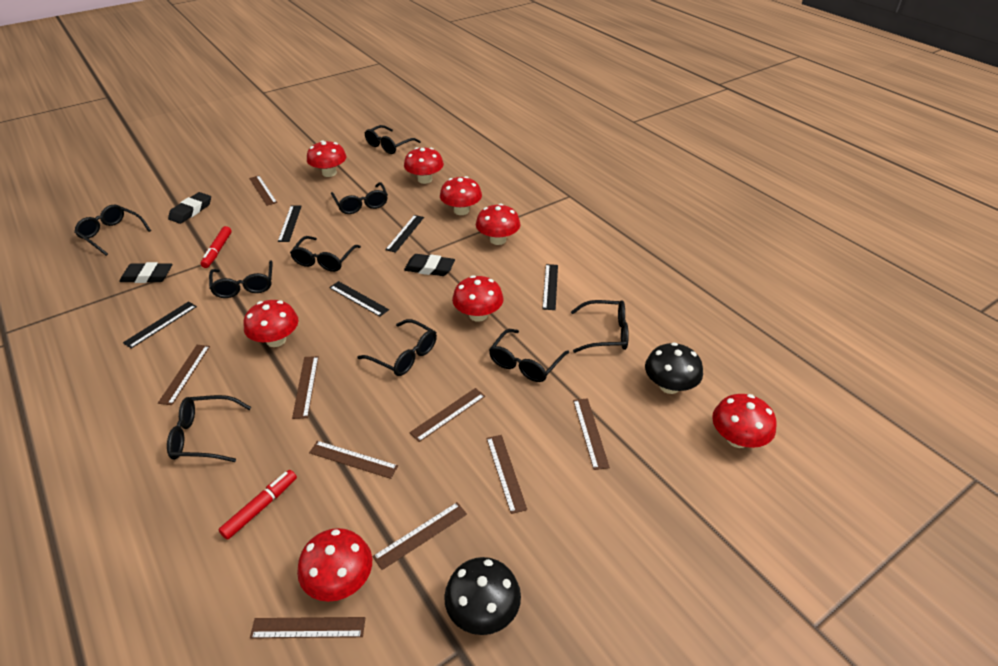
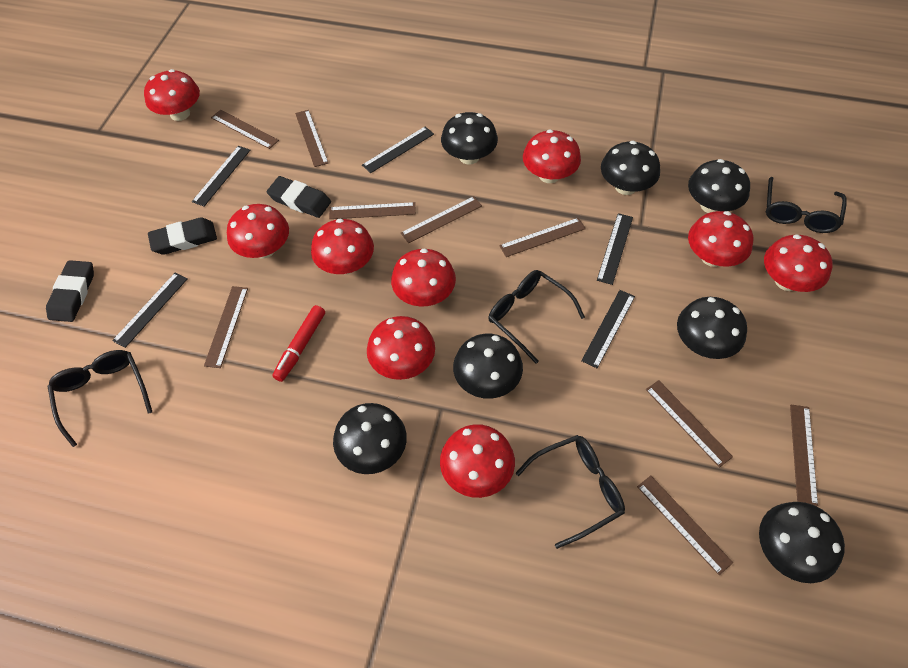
black glasses: [74,205,151,256] [167,395,251,462] [209,260,273,298] [290,236,361,272] [331,182,388,214] [357,319,437,376] [365,125,421,154] [489,329,569,382] [571,300,629,353] = 9 -> [48,350,152,447] [488,270,585,364] [515,435,625,549] [766,177,847,233] = 4
black mushroom: [444,557,521,635] [645,342,703,394] = 2 -> [333,403,407,474] [441,112,498,165] [453,334,523,399] [601,141,660,195] [677,297,747,359] [688,159,750,213] [759,502,845,583] = 7
red marker: [201,226,232,268] [218,470,297,540] = 2 -> [272,305,325,382] = 1
red mushroom: [244,300,298,347] [297,528,372,602] [307,140,346,177] [404,147,444,184] [440,176,482,215] [452,275,504,322] [476,204,520,245] [712,394,776,448] = 8 -> [144,69,200,121] [227,204,289,259] [311,219,374,274] [367,316,435,380] [391,248,456,307] [440,424,515,498] [523,129,581,183] [688,211,753,267] [764,234,833,292] = 9

